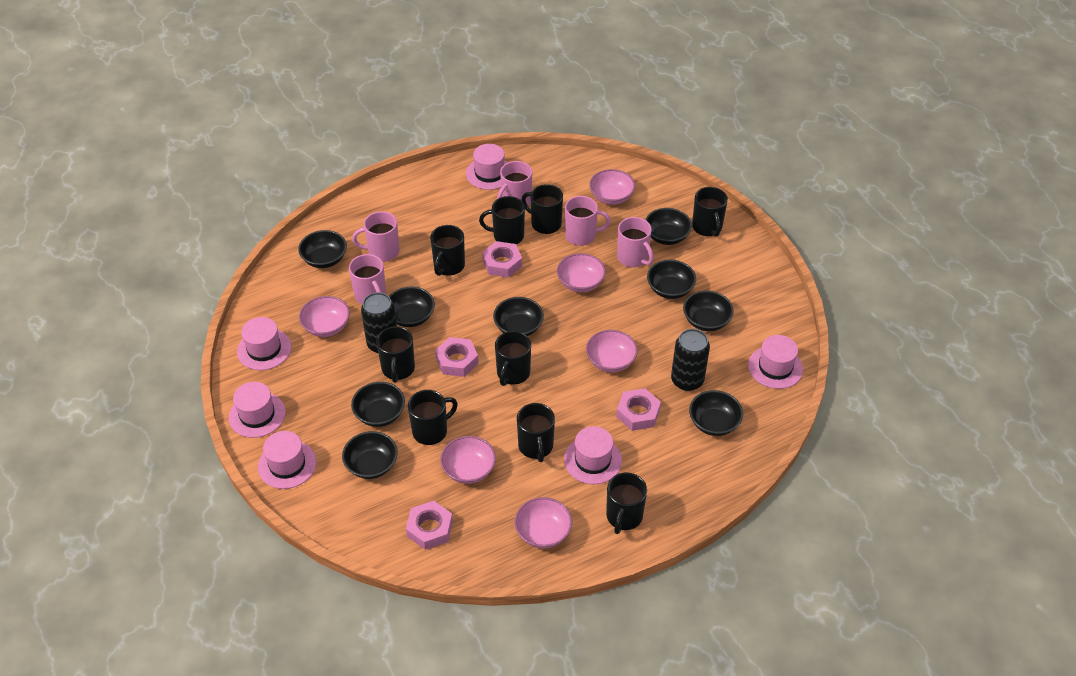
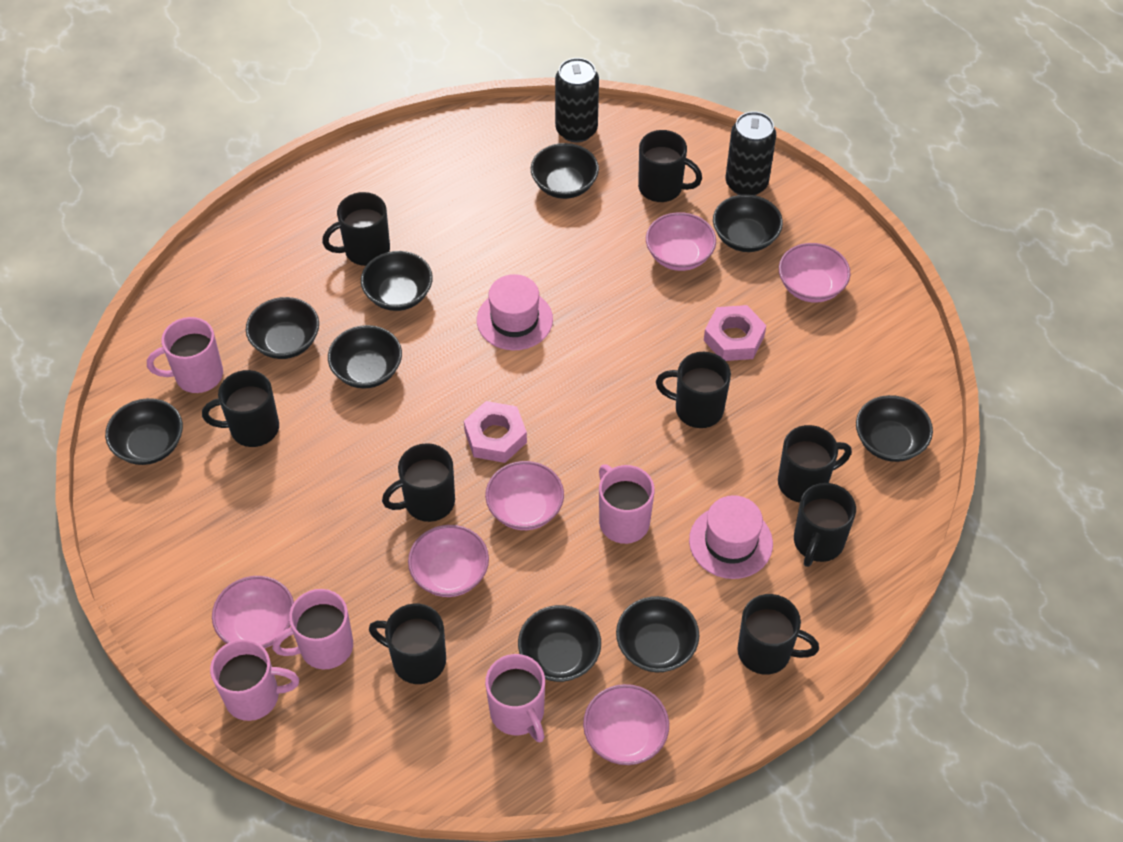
pink hat: [229,382,286,438] [237,317,291,370] [258,431,316,489] [466,144,508,190] [564,426,622,484] [748,335,803,389] = 6 -> [477,274,553,350] [689,495,773,579] = 2
pink nut: [406,501,453,550] [435,337,479,377] [482,241,522,278] [616,388,661,431] = 4 -> [464,401,527,463] [704,305,766,361] = 2

